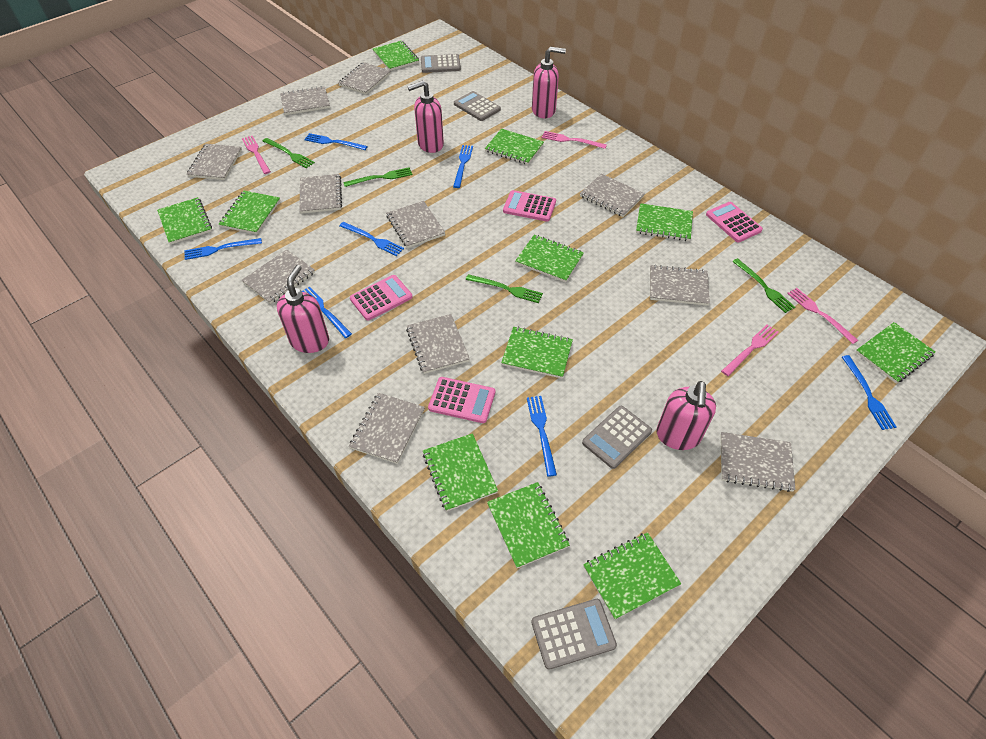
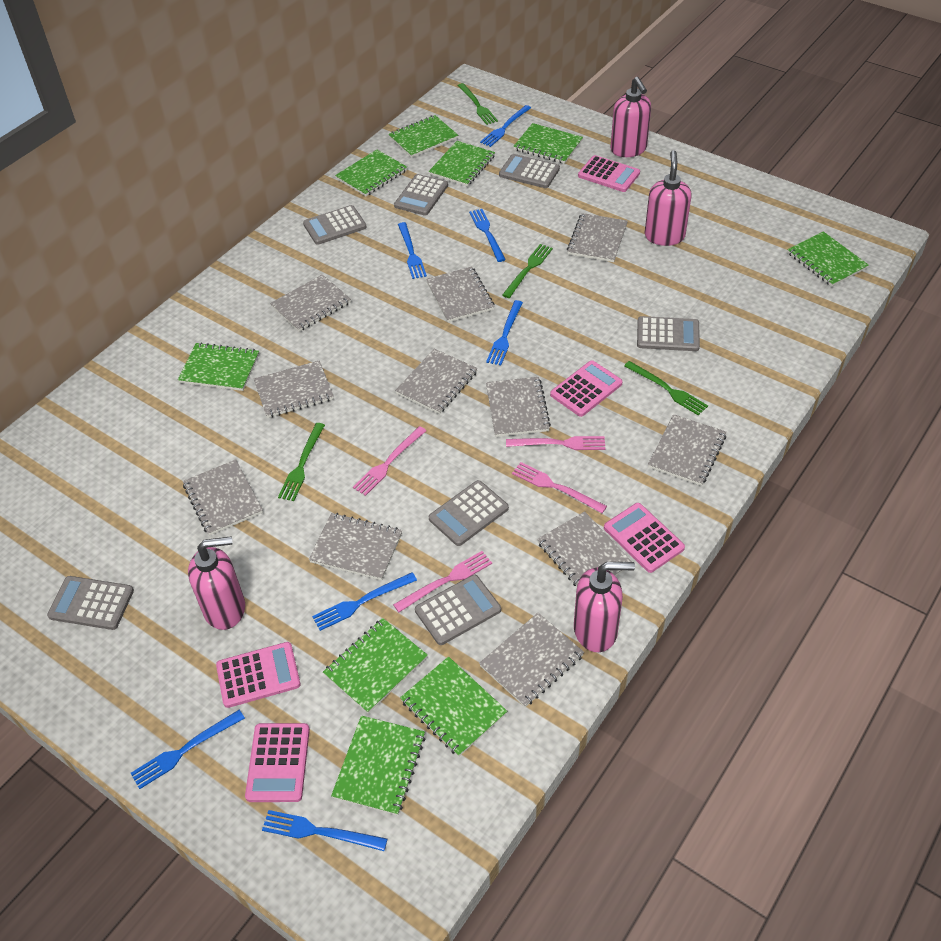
green notebook: [157,197,212,245] [219,191,280,234] [373,41,419,71] [423,433,498,512] [485,129,544,165] [487,482,570,568] [501,326,573,378] [515,235,584,282] [583,532,681,620] [636,203,693,241] [855,322,935,383] = 11 -> [178,342,259,391] [323,618,428,713] [331,716,426,815] [335,150,407,196] [389,115,458,158] [400,656,507,757] [429,141,495,187] [513,123,583,164] [787,231,869,287] = 9
grey calculator: [421,54,461,73] [454,91,501,121] [531,599,617,670] [582,406,652,469] = 4 -> [47,576,134,630] [303,205,367,245] [394,174,448,215] [415,575,501,645] [429,480,509,546] [499,154,560,188] [637,316,700,351] = 7
pink calculator: [350,275,413,321] [428,377,495,423] [503,190,556,222] [706,202,763,242] = 4 -> [216,642,300,708] [245,723,310,802] [550,360,623,417] [578,155,640,192] [604,503,685,573] = 5

